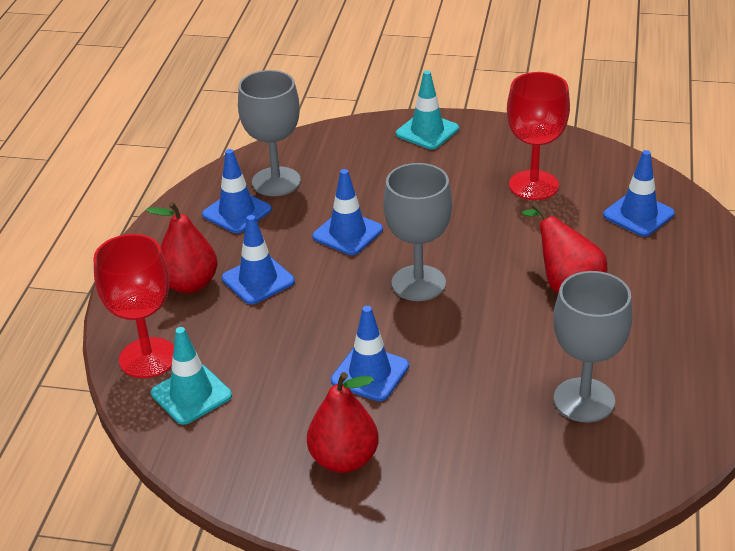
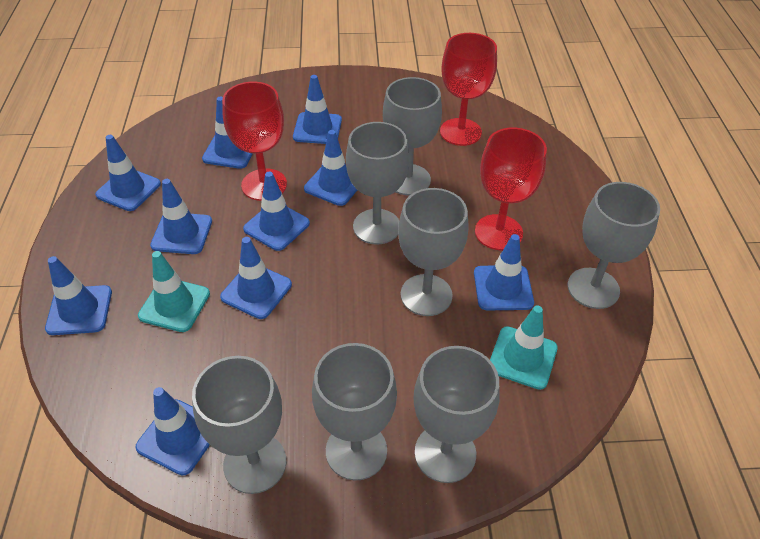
blue traffic cone: [202,149,272,233] [222,215,295,304] [312,169,383,255] [331,306,409,401] [603,150,675,237] = 5 -> [45,256,112,335] [95,135,161,211] [135,387,210,476] [150,179,212,254] [202,96,253,169] [220,237,292,319] [243,172,310,251] [293,75,342,144] [304,130,357,206] [474,234,534,310] = 10
grey goblet: [238,70,301,196] [383,163,452,301] [554,271,633,423] = 3 -> [192,356,286,494] [312,343,397,481] [346,122,410,245] [383,77,442,195] [398,188,469,316] [414,346,500,483] [568,182,660,309] = 7
red goblet: [93,234,174,378] [507,72,570,200] = 2 -> [222,82,287,201] [440,33,497,146] [475,128,547,250] = 3
red pear: [146,202,218,293] [307,372,379,473] [522,203,607,293] = 3 -> none = 0

